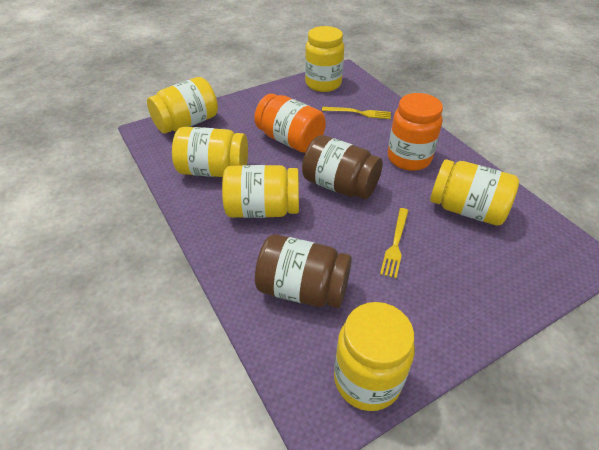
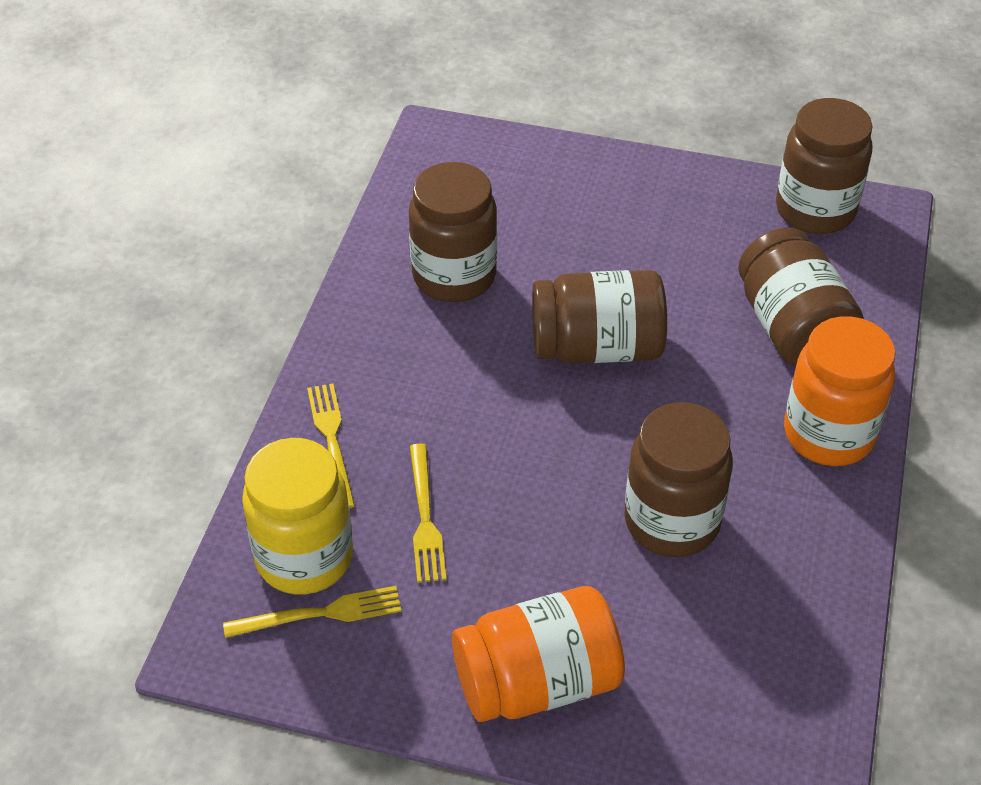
brown jar: [255,234,352,308] [302,135,383,199] = 2 -> [409,162,497,302] [532,270,667,364] [624,402,733,557] [739,228,864,367] [776,98,872,234] = 5
yellow fork: [322,107,391,119] [380,208,409,278] = 2 -> [223,586,402,638] [307,383,355,508] [409,443,446,583] = 3
yellow jar: [147,77,218,134] [172,127,248,177] [222,165,299,218] [305,26,344,92] [334,302,415,411] [430,159,519,226] = 6 -> [242,438,353,594] = 1

